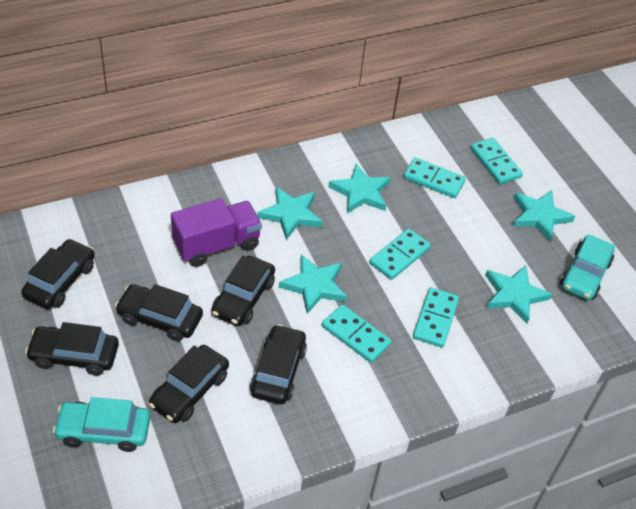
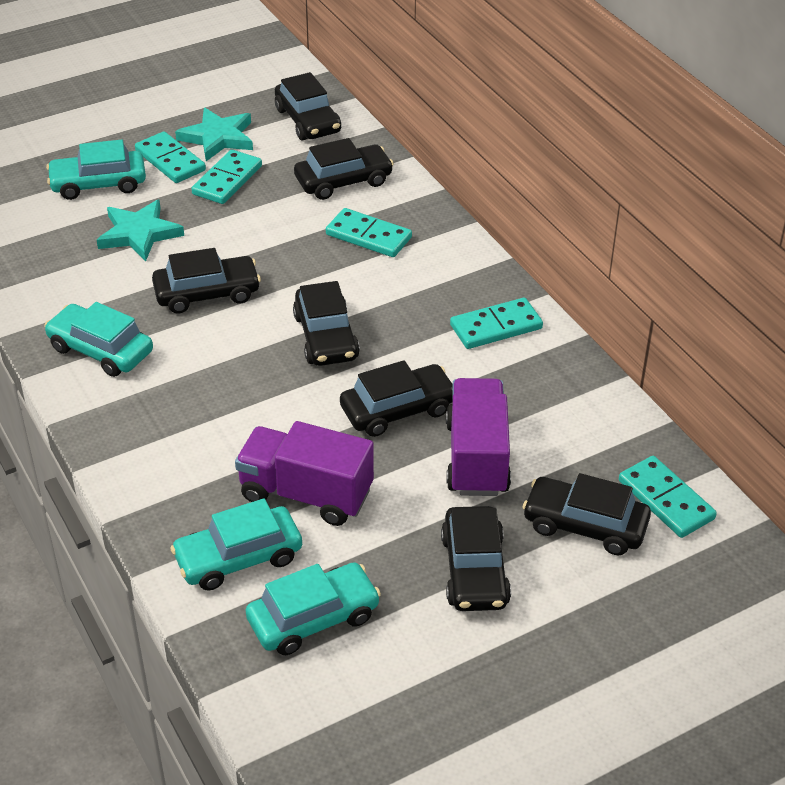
black car: [21,239,95,309] [25,322,119,376] [115,284,203,341] [149,345,229,423] [211,256,275,326] [250,324,307,404] = 6 -> [152,248,261,313] [275,72,341,140] [293,281,360,366] [294,138,394,200] [340,360,453,437] [441,506,511,611] [522,473,651,555] = 7
purple truck: [171,198,262,267] = 1 -> [235,421,374,526] [446,378,511,496] = 2
turquoise car: [53,397,150,452] [560,234,615,300] = 2 -> [44,302,153,377] [46,139,146,200] [170,498,302,591] [246,562,381,655] = 4
turquoise star: [257,187,323,240] [279,254,347,314] [328,164,391,213] [485,265,552,324] [513,190,575,242] = 5 -> [97,200,184,261] [175,108,253,161] = 2

